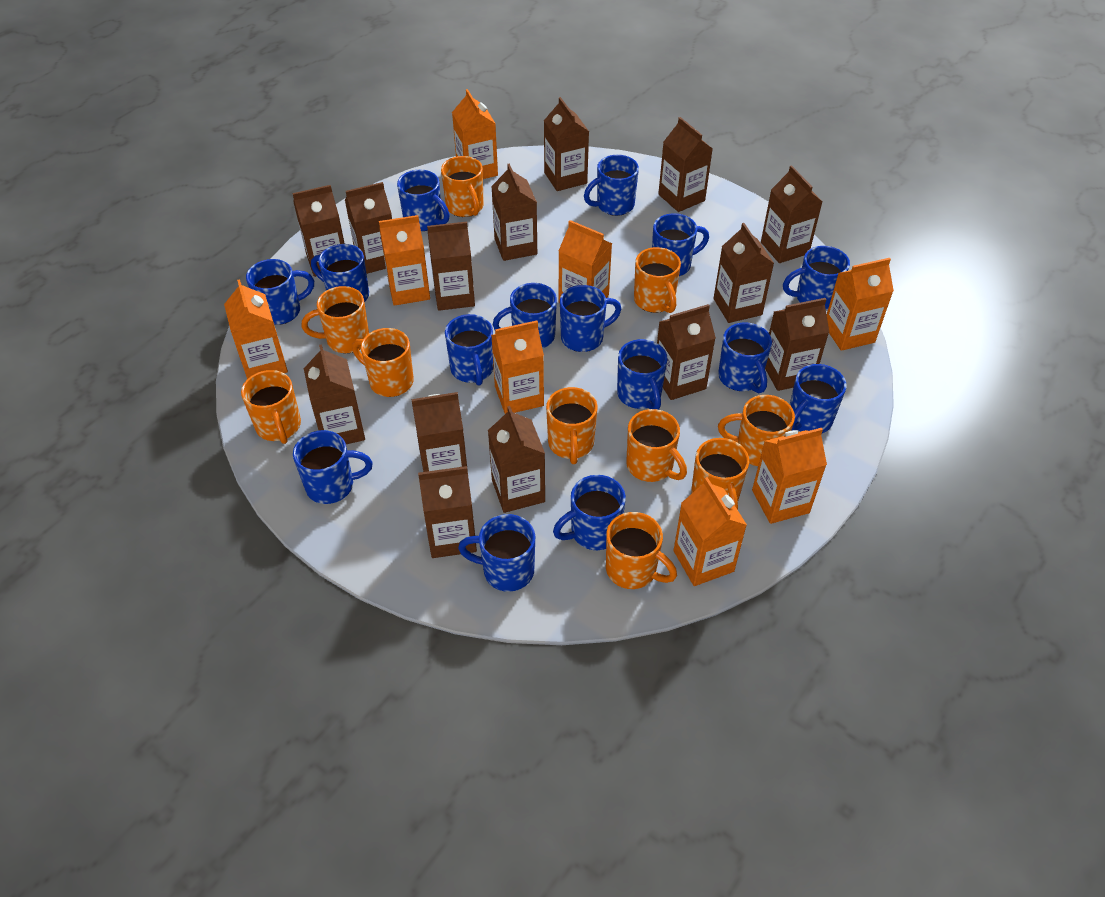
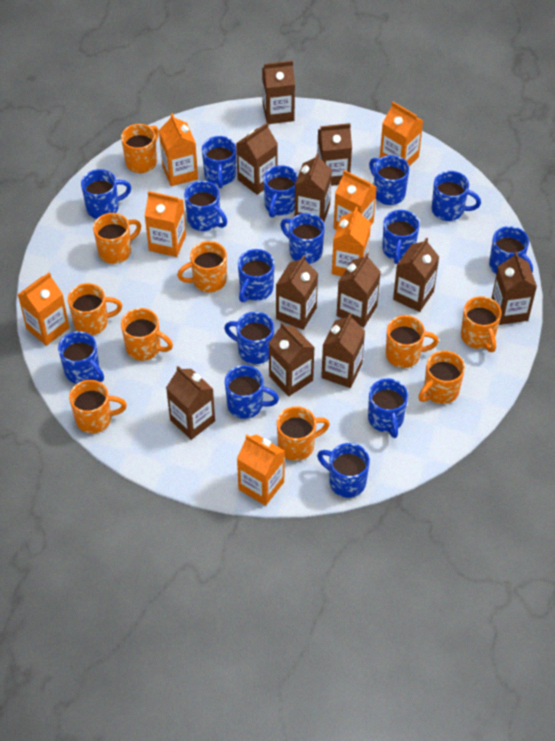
brown carton: [292,185,345,277] [304,344,365,444] [345,182,392,274] [412,392,467,472] [418,466,477,558] [427,221,475,311] [488,406,545,513] [491,163,537,261] [544,97,589,191] [657,304,716,400] [658,117,713,212] [714,223,774,323] [761,165,823,263] [765,298,829,391] = 14 -> [166,366,215,440] [236,123,278,195] [262,60,295,124] [269,322,315,397] [276,255,318,330] [295,153,332,222] [317,123,352,186] [321,313,365,388] [336,253,381,327] [393,238,439,312] [491,252,537,325] = 11
orange carton: [224,279,288,379] [379,215,430,306] [452,89,498,179] [491,321,544,414] [558,220,612,303] [674,477,747,586] [752,428,827,524] [827,258,894,351] = 8 -> [18,272,70,346] [145,191,186,257] [159,113,198,186] [237,434,285,506] [332,207,371,276] [334,170,377,230] [380,102,423,166] = 7

